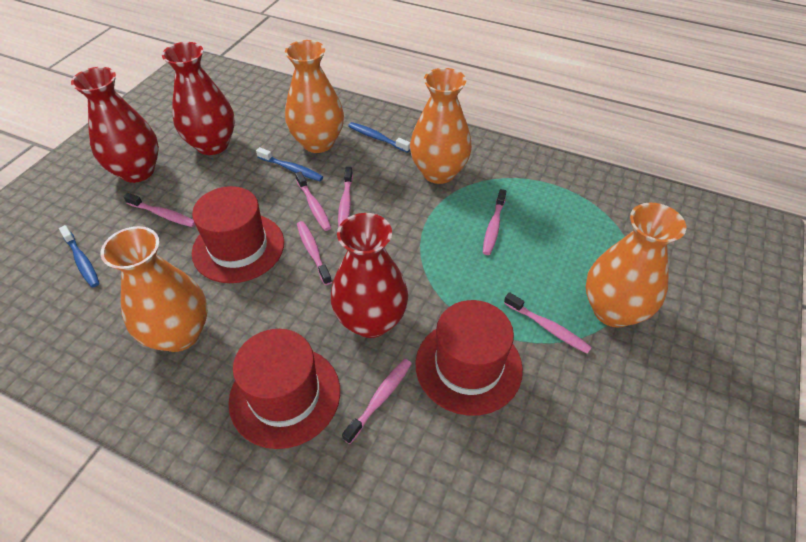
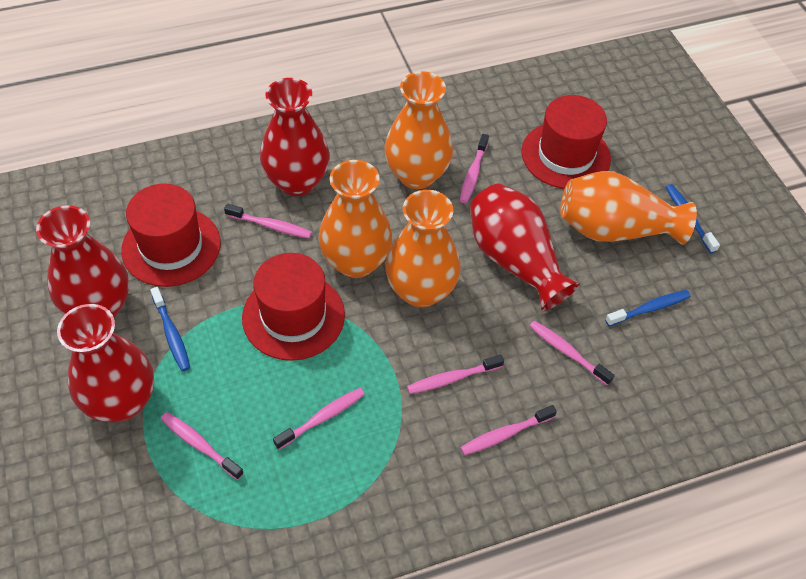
red vase: [71,67,159,183] [162,42,235,155] [331,213,408,338] = 3 -> [36,205,129,318] [57,304,154,422] [260,78,330,196] [470,183,580,311] = 4

